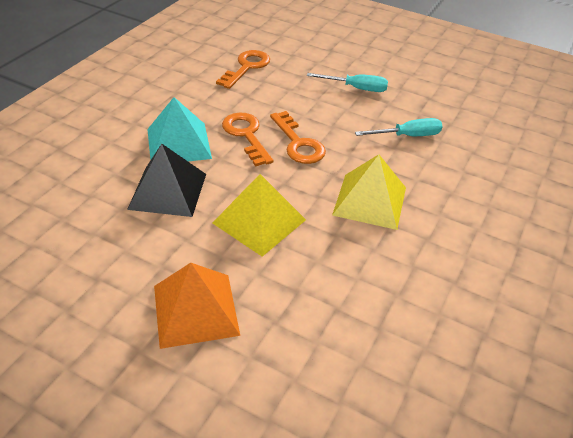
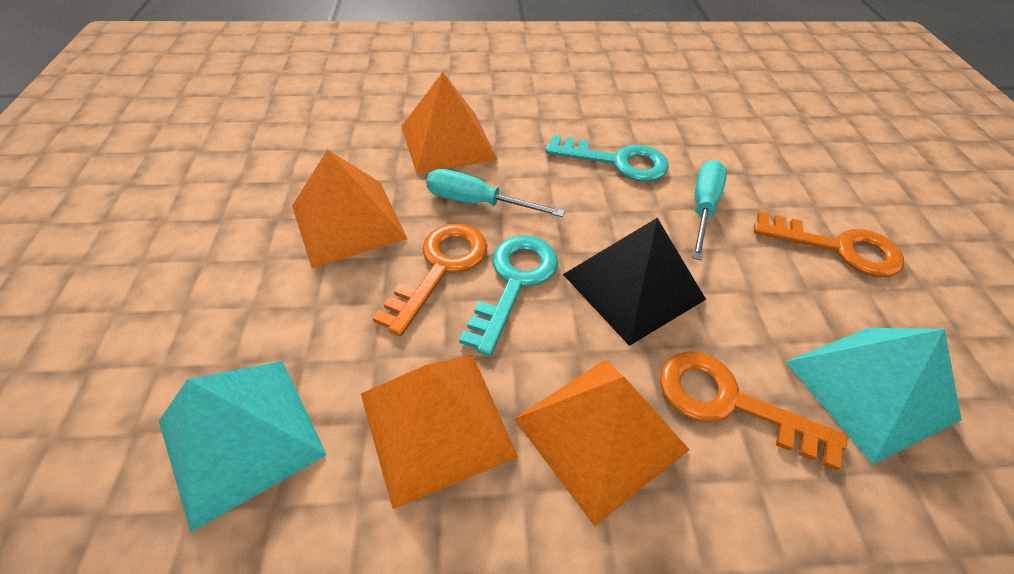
orange pyramid: [154,263,240,349] = 1 -> [292,150,407,268] [361,355,518,509] [401,72,497,174] [514,359,690,527] = 4
turquoise key: none = 0 -> [459,235,558,356] [545,135,669,182] = 2
turquoise pyramid: [147,97,212,161] = 1 -> [159,361,327,533] [786,328,962,465] = 2
yellow pyramid: [213,174,306,257] [332,154,406,230] = 2 -> none = 0

